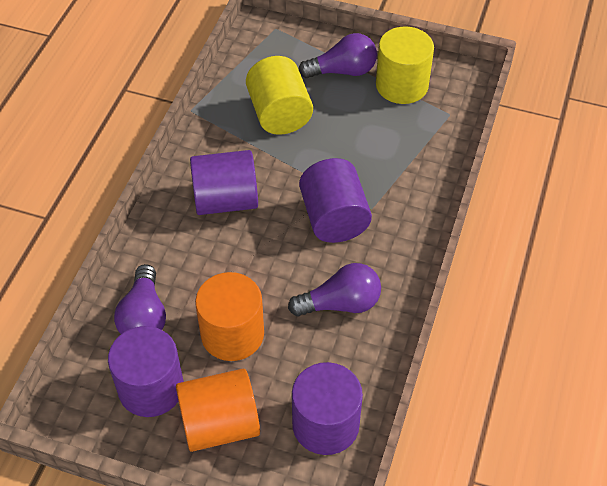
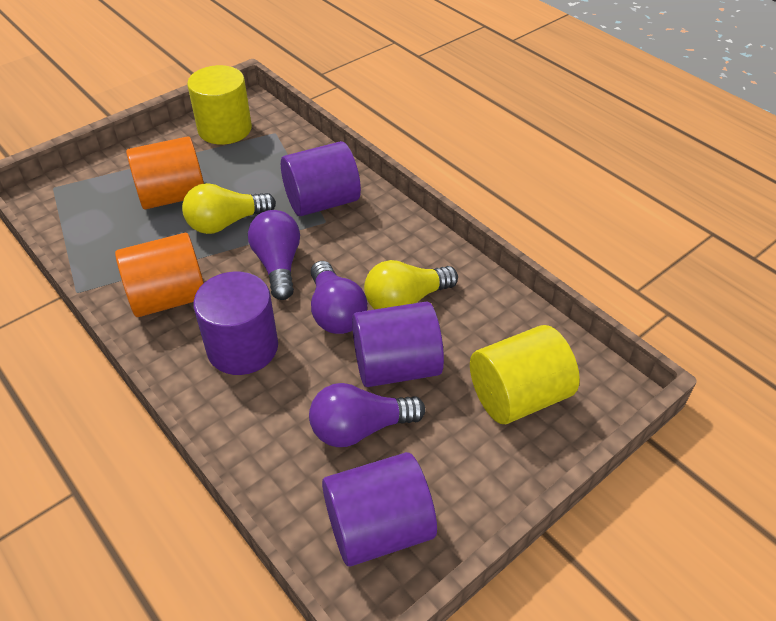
yellow light bulb: none = 0 -> [182,183,276,234] [364,260,458,309] = 2

